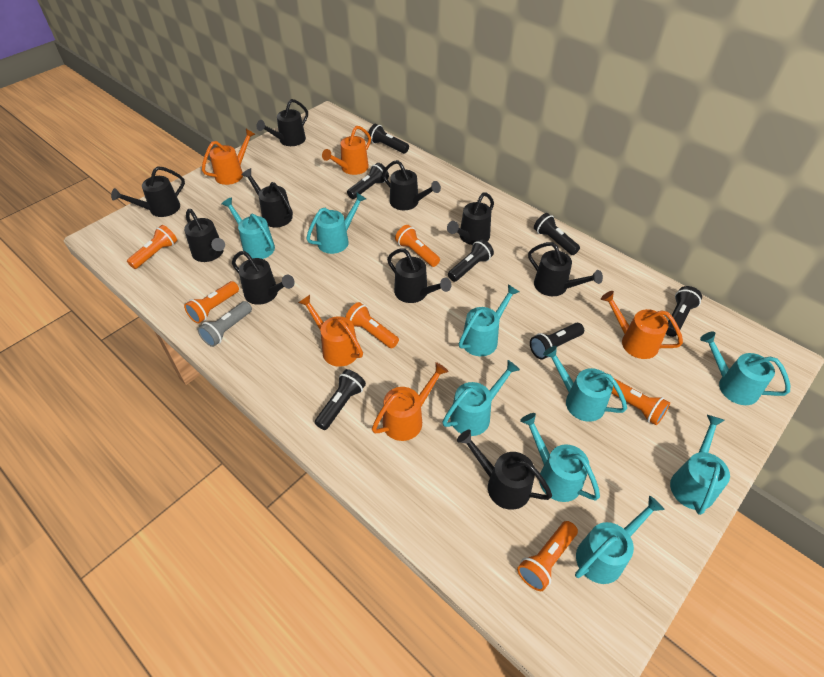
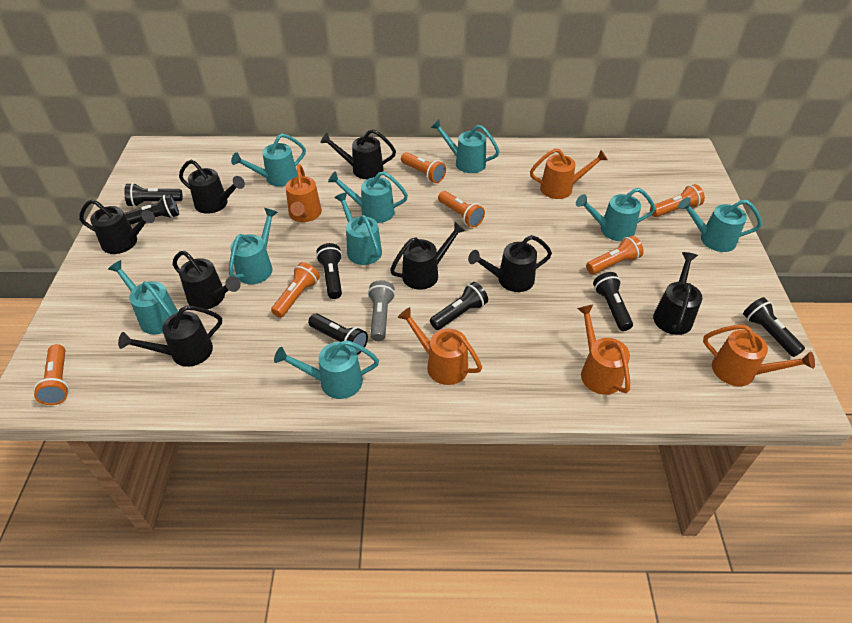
black watering can: [111,166,185,217] [184,209,225,262] [232,251,295,305] [241,168,293,227] [256,99,308,146] [382,160,441,210] [387,248,452,303] [447,193,494,245] [457,430,552,510] [528,242,603,296] = 10 -> [79,199,155,254] [118,306,222,367] [173,251,240,309] [179,160,245,214] [320,129,396,179] [390,222,466,290] [468,235,552,292] [653,252,702,335] = 8

